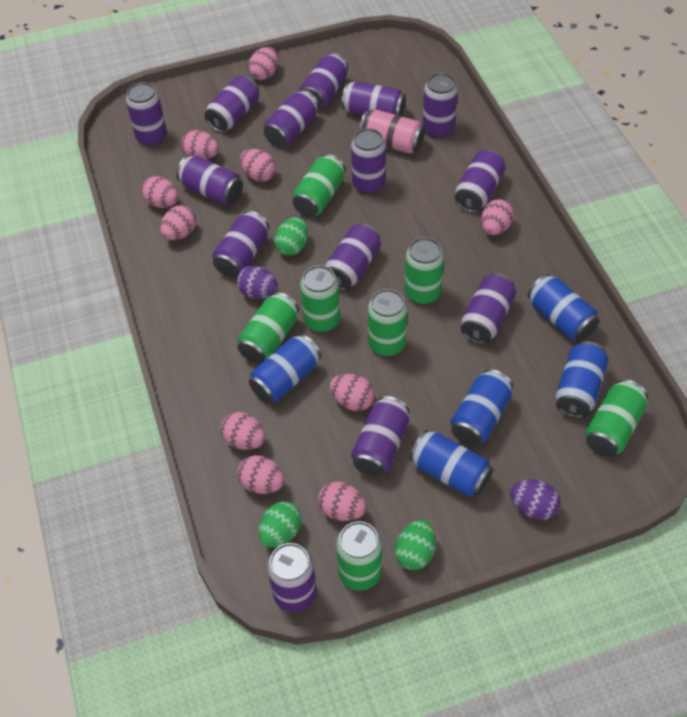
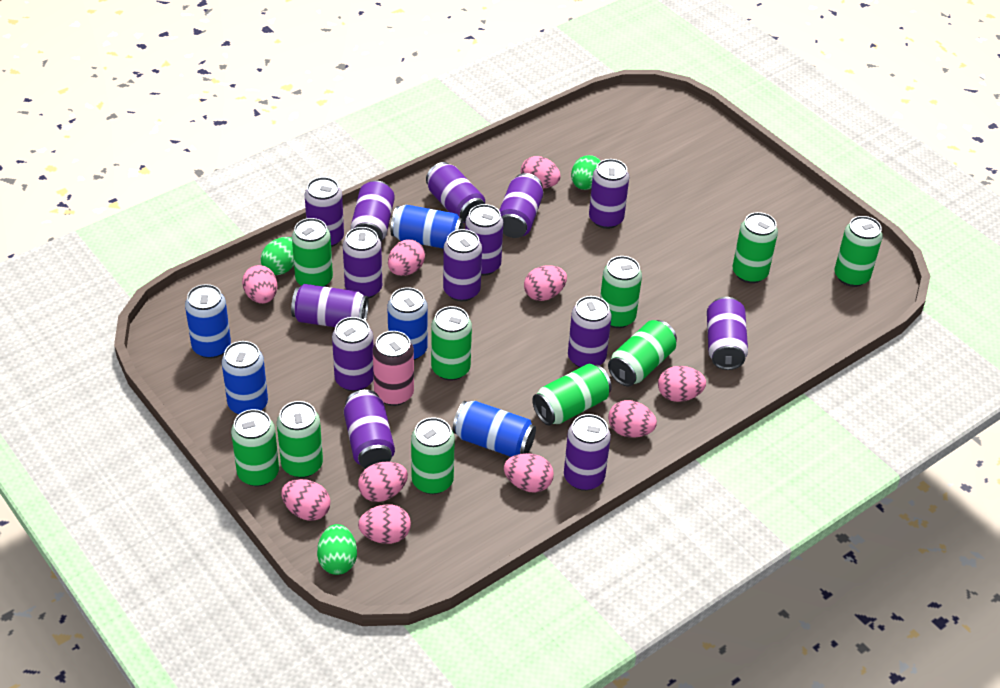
green can: [237,292,299,364] [292,154,346,217] [300,265,340,332] [336,521,382,591] [368,289,407,356] [405,237,444,305] [585,380,648,457] = 7 -> [231,409,279,486] [277,401,323,478] [292,218,333,287] [411,417,455,494] [431,306,472,380] [532,364,612,425] [600,256,642,328] [608,320,677,386] [733,212,778,283] [835,216,883,287] = 10
purple egg: [237,266,278,299] [510,480,561,520] = 2 -> none = 0

